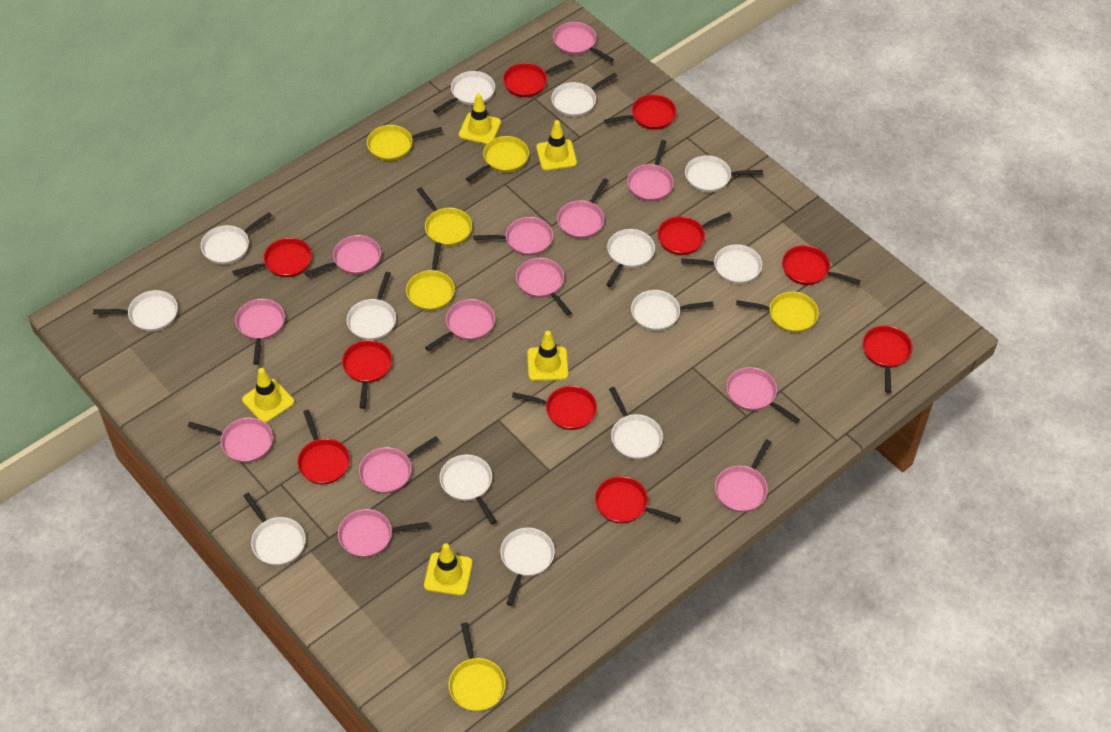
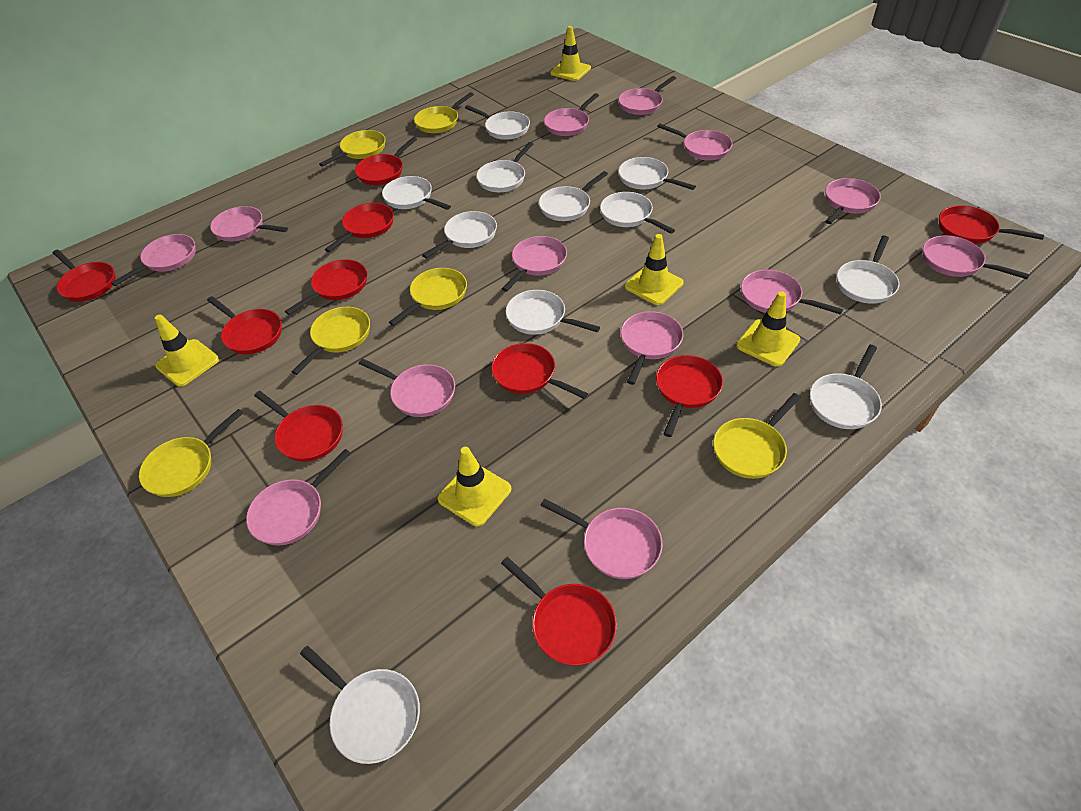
white pan: [93,290,178,332] [201,212,272,265] [244,493,306,566] [347,272,396,340] [433,71,495,114] [440,454,497,524] [500,528,555,606] [551,73,617,117] [606,229,655,287] [609,387,663,459] [631,290,714,331] [681,244,762,284] [685,155,763,193] = 13 -> [300,646,420,764] [382,176,451,210] [422,211,497,258] [465,105,530,140] [476,142,533,192] [506,290,600,335] [539,171,608,221] [600,192,675,234] [618,157,696,190] [810,345,882,429] [837,236,900,304] = 11

